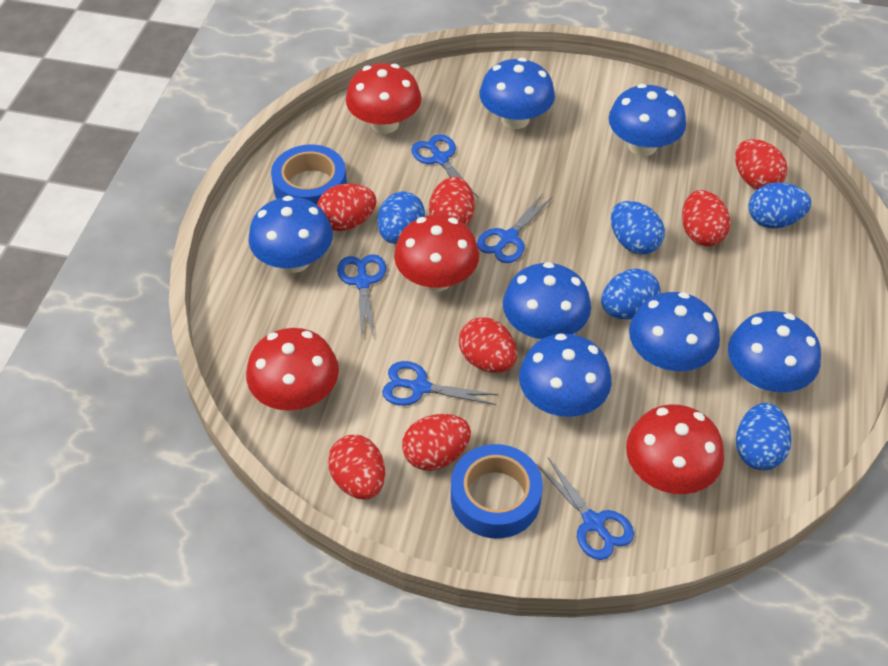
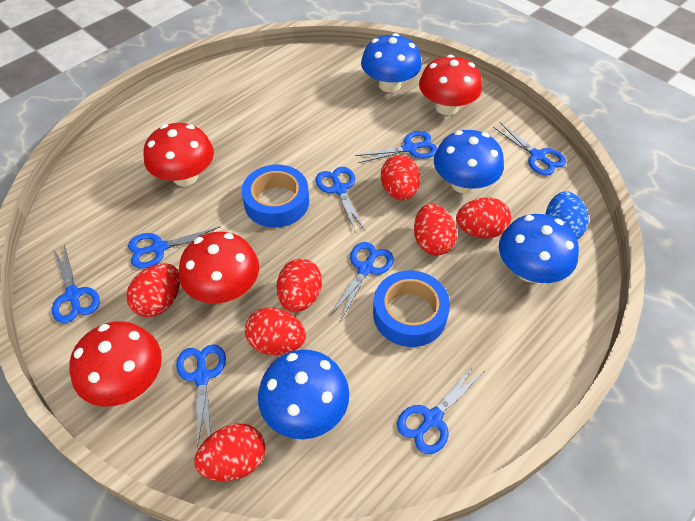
blue egg: [378,191,425,244] [601,269,660,319] [611,201,665,254] [736,403,792,470] [749,182,811,228] = 5 -> [545,191,589,240] = 1
blue mushroom: [248,196,333,273] [480,58,555,129] [503,262,591,341] [519,333,612,417] [609,84,686,156] [629,292,720,372] [728,311,821,392] = 7 -> [258,350,350,439] [361,33,422,92] [434,130,504,194] [499,214,579,283] = 4
blue scissors: [337,254,386,338] [382,361,498,406] [411,134,479,198] [477,193,552,263] [537,457,634,560] = 5 -> [52,245,100,323] [128,226,221,269] [176,344,226,449] [315,167,366,233] [330,242,394,320] [355,131,438,163] [397,365,483,454] [493,123,566,175] = 8

